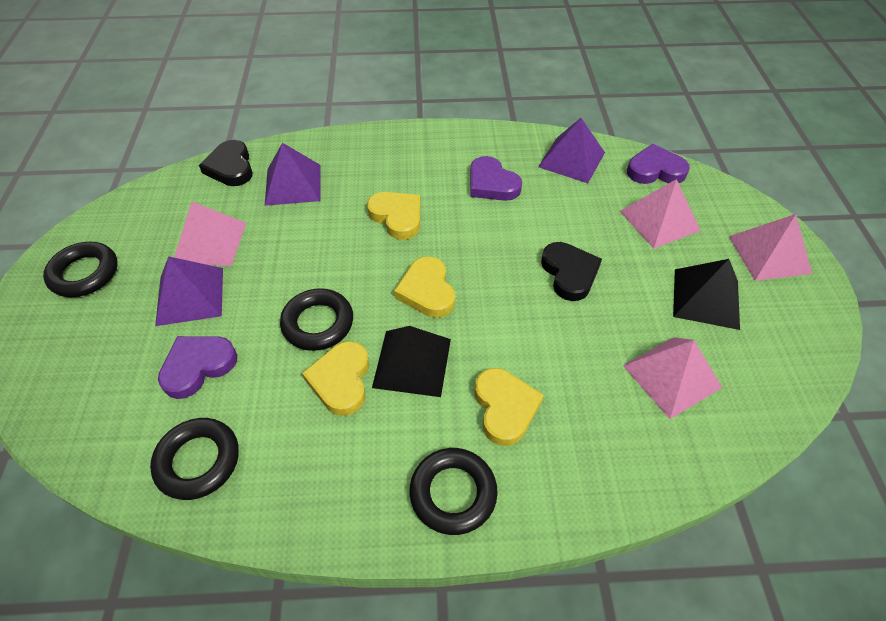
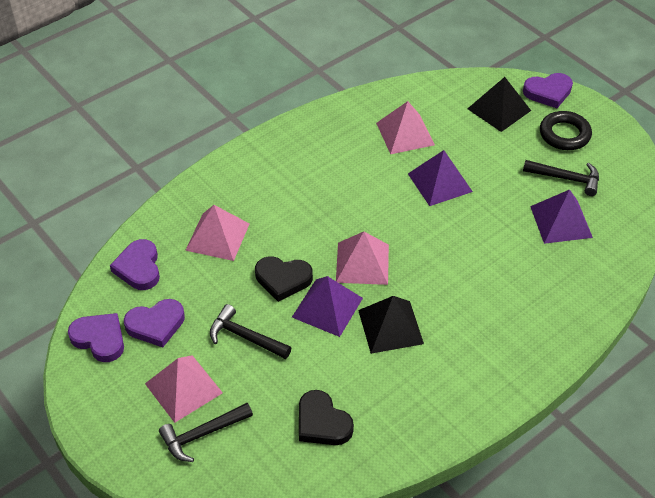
black hammer: none = 0 -> [159,403,253,462] [210,304,291,359] [523,160,599,196] = 3
black ring: [43,242,118,297] [150,418,239,500] [280,288,353,351] [409,448,498,535] = 4 -> [540,111,592,150] = 1
purple heart: [158,336,237,399] [470,156,522,201] [627,144,690,184] = 3 -> [68,313,124,362] [110,239,160,290] [124,299,185,347] [523,73,573,108] = 4
yellow heart: [302,341,369,416] [367,192,420,240] [394,256,455,318] [475,368,544,446] = 4 -> none = 0

